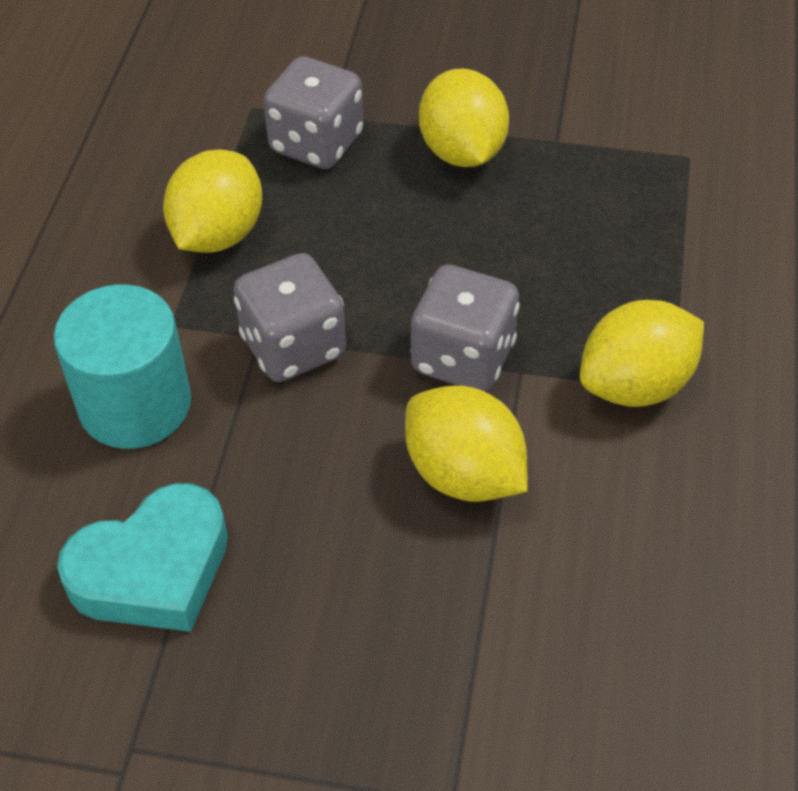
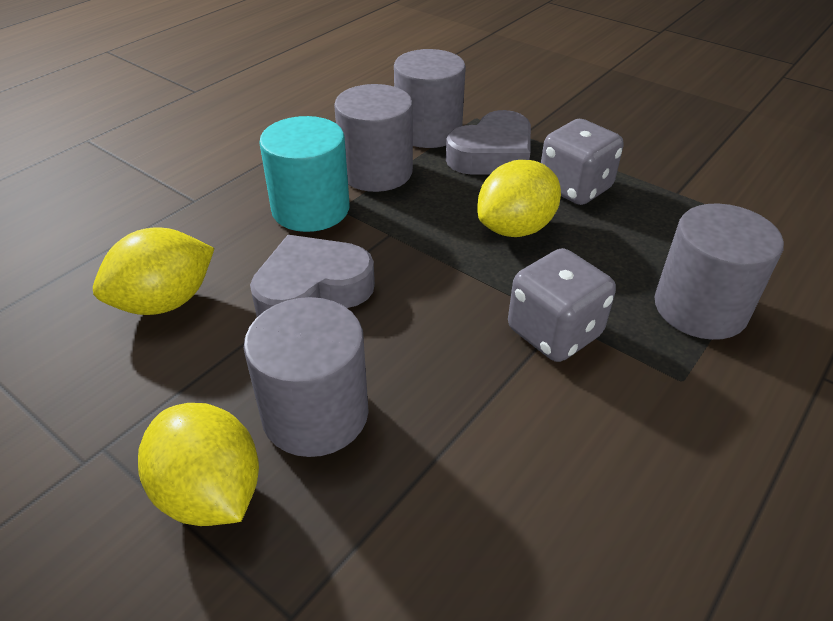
grey cylinder: none = 0 -> [244,297,369,457] [334,84,413,192] [394,49,466,148] [654,204,784,340] = 4
grey dice: [233,253,346,382] [263,56,363,169] [410,265,520,391] = 3 -> [508,248,616,362] [541,119,624,205] = 2
grey heart: none = 0 -> [250,235,375,317] [446,110,531,175] = 2
turquoise heart: [57,483,228,632] = 1 -> none = 0
yellow lemon: [163,149,262,253] [405,386,528,502] [419,69,509,167] [580,300,704,407] = 4 -> [93,228,215,315] [138,403,259,526] [477,160,561,237] = 3

